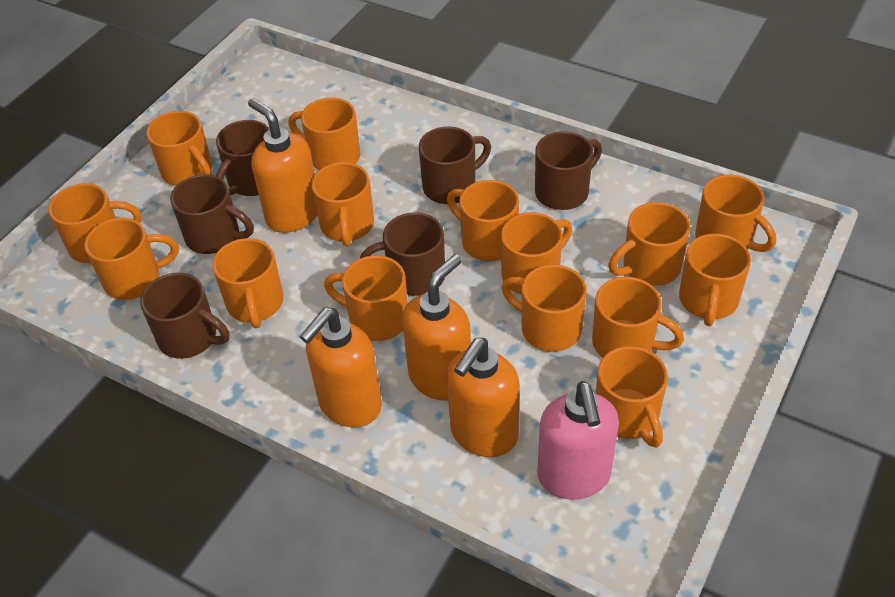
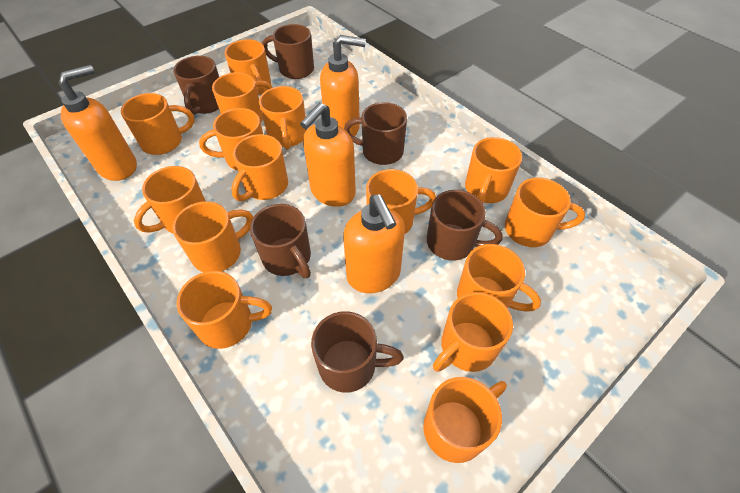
pink soap dispenser: [537,381,619,500] = 1 -> none = 0

